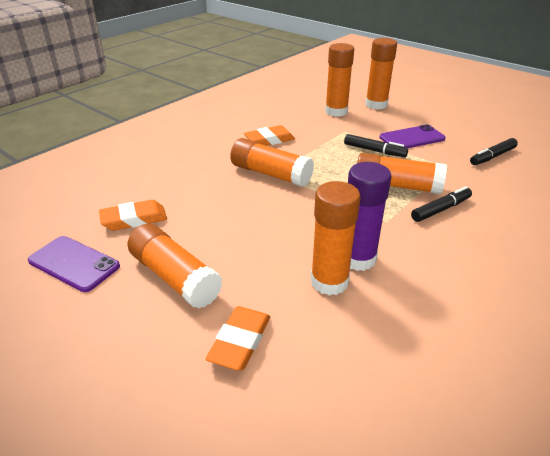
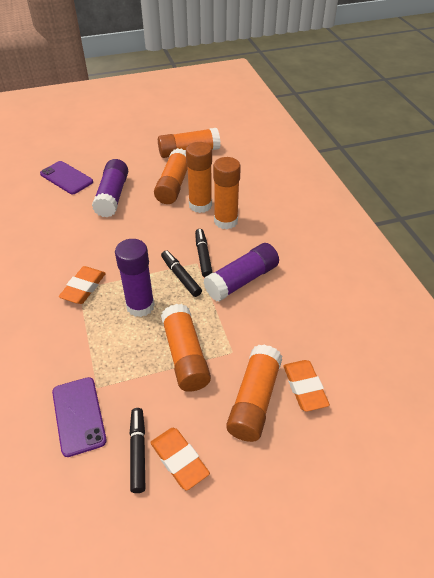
purple glue stick: [348,162,392,271] = 1 -> [92,159,128,218] [115,239,155,317] [204,243,279,302] = 3

